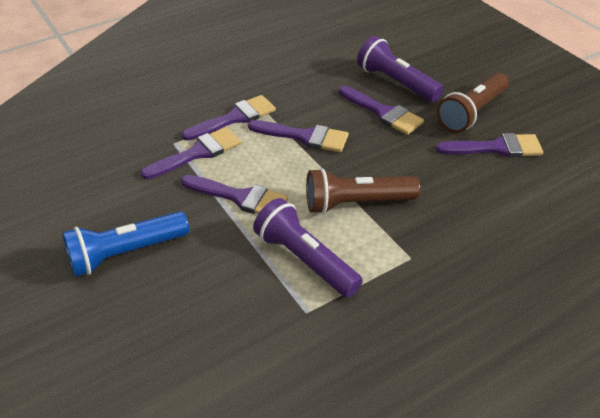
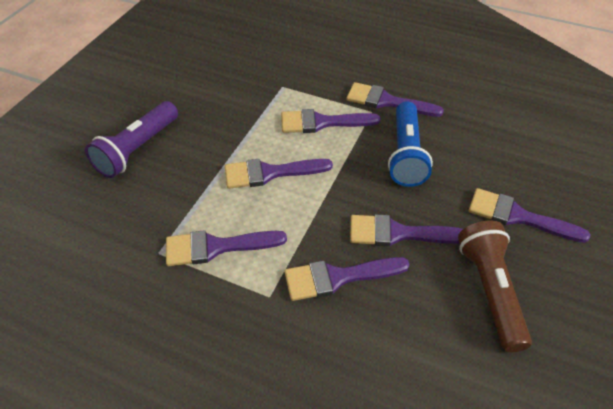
brown flashlight: [306,168,420,214] [437,73,508,133] = 2 -> [458,220,532,352] = 1
purple brush: [141,127,241,179] [181,175,288,214] [182,95,276,141] [248,120,348,152] [339,86,424,135] [436,133,543,157] = 6 -> [166,230,287,266] [225,159,333,189] [281,109,381,133] [284,257,409,301] [346,82,444,117] [350,214,463,247] [469,188,591,243] = 7
purple flashlight: [253,198,363,298] [357,36,443,102] = 2 -> [85,101,178,178] = 1

